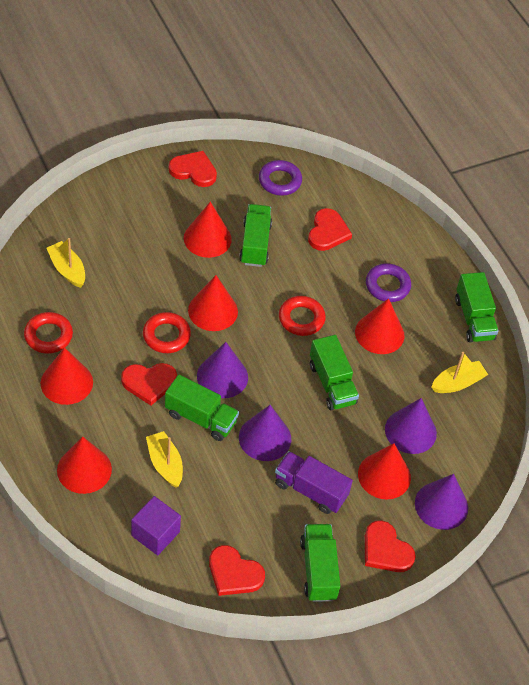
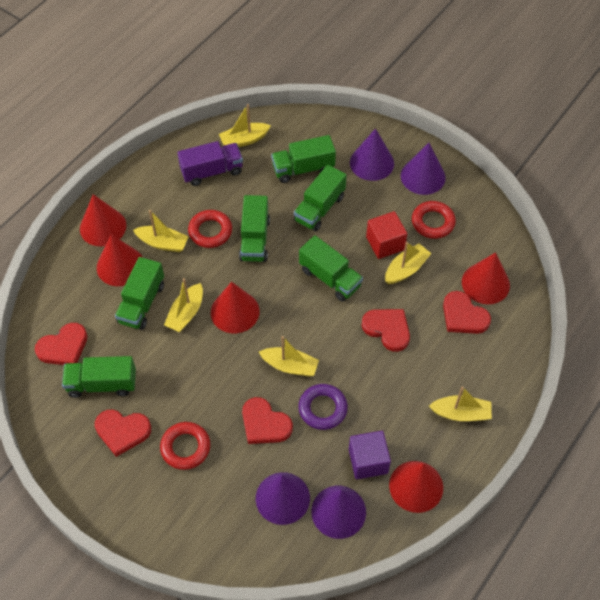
green truck: [165,375,239,441] [239,204,272,267] [300,524,340,602] [310,335,359,410] [455,272,499,342] = 5 -> [62,356,136,398] [115,257,164,330] [239,195,270,262] [271,135,336,183] [294,165,347,232] [299,235,363,302] = 6
purple ring: [259,160,302,196] [366,263,411,302] = 2 -> [298,384,348,430] = 1
red cone: [40,347,93,405] [57,436,112,494] [184,202,232,258] [188,275,238,331] [355,298,405,354] [358,443,411,500] = 6 -> [80,194,126,246] [97,234,143,286] [211,282,259,333] [389,461,443,513] [462,252,510,304] = 5
red cube: none = 0 -> [366,211,407,259] = 1
yellow boat: [47,238,85,288] [146,431,183,488] [432,352,488,393] = 3 -> [133,210,189,252] [164,278,203,332] [219,104,271,147] [259,336,319,377] [385,242,431,284] [429,386,492,421] = 6

